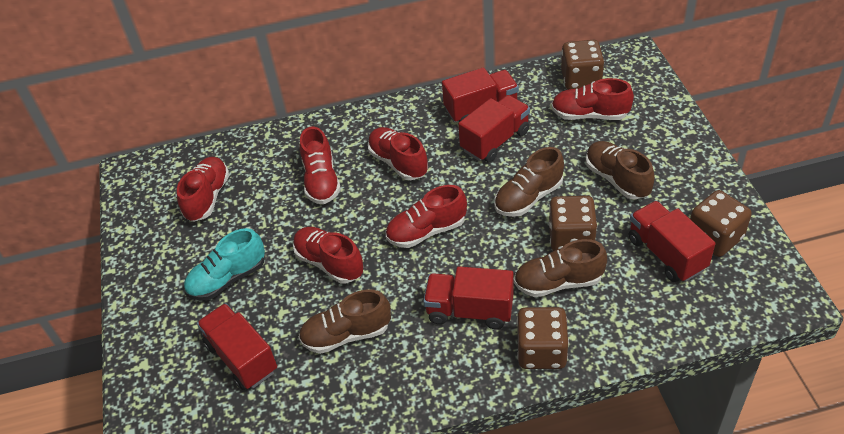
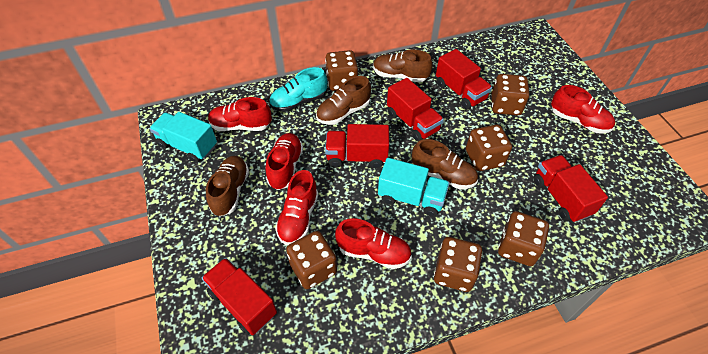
brown dice: [517,307,569,369] [549,196,597,251] [561,40,604,90] [690,190,752,257] = 4 -> [286,231,337,289] [325,50,358,91] [434,237,482,292] [466,125,512,171] [491,74,529,115] [498,211,549,266] = 6
red shoe: [177,157,229,222] [293,227,364,283] [300,127,341,204] [368,127,428,180] [386,185,467,248] [551,78,634,120] = 6 -> [208,97,272,131] [266,133,303,190] [275,170,318,245] [335,218,412,269] [551,85,615,134] = 5
turquoise truck: none = 0 -> [149,112,217,163] [378,158,450,217] = 2

